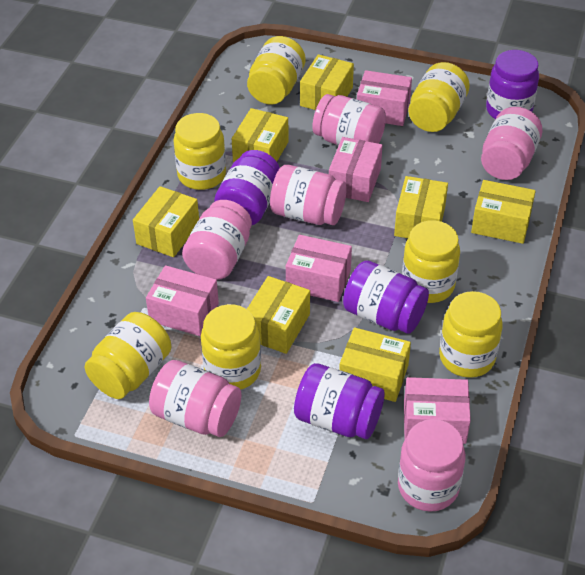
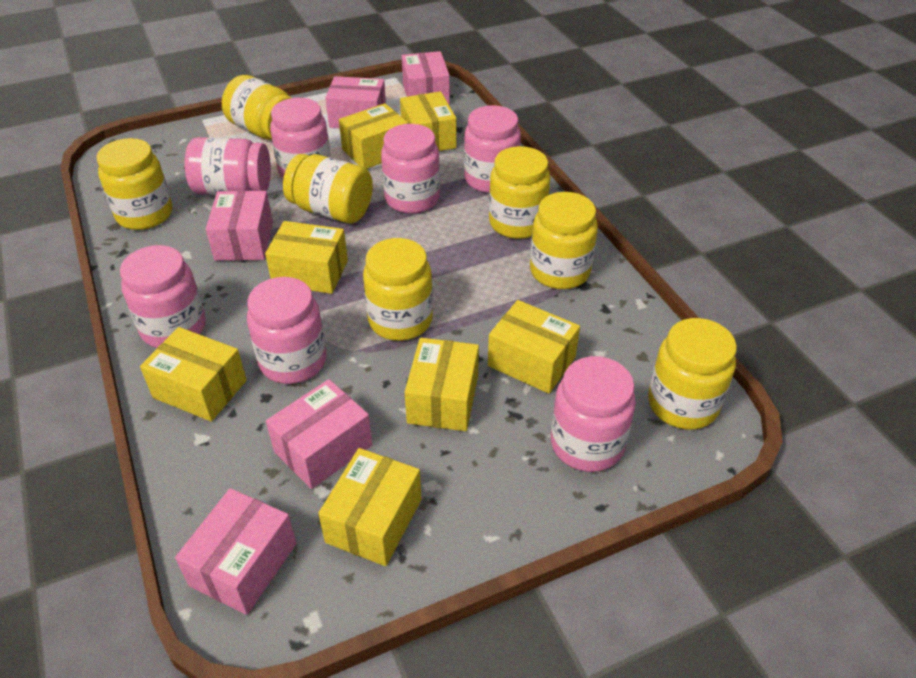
pink jar: [149,360,241,437] [182,200,252,280] [270,165,347,225] [313,94,386,146] [398,419,466,512] [481,107,542,180] = 6 -> [120,245,206,348] [185,137,271,195] [247,277,327,384] [270,98,331,179] [381,124,440,214] [464,105,521,193] [551,356,636,472] = 7
purple jar: [214,150,280,225] [294,363,385,439] [343,260,429,334] [486,50,539,119] = 4 -> none = 0

